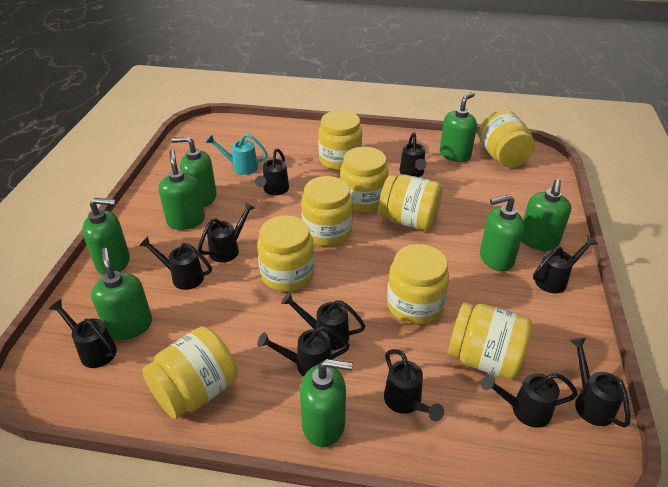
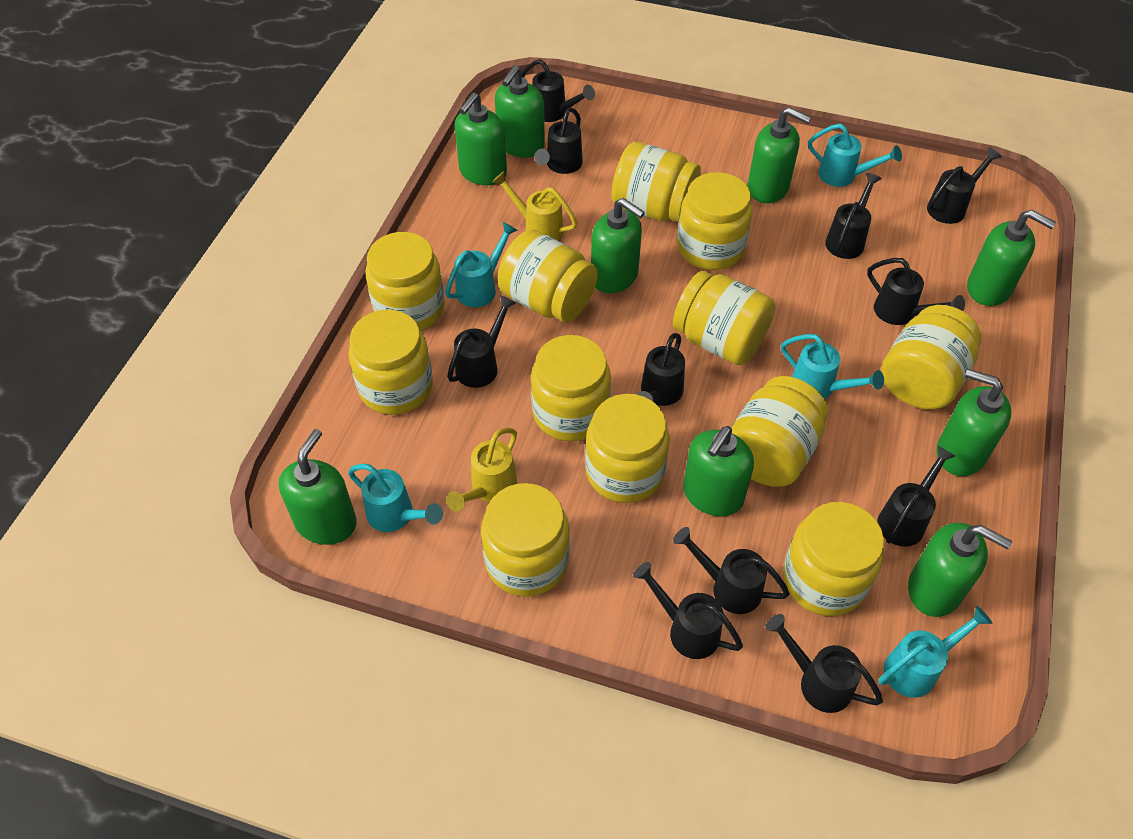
green soap dispenser: [82,198,130,275] [91,248,152,340] [158,150,205,230] [171,136,217,207] [300,359,353,447] [440,92,477,162] [480,194,524,271] [521,179,571,251] = 8 -> [279,429,357,545] [455,93,507,185] [495,65,545,157] [591,198,645,293] [683,426,754,516] [748,107,811,203] [908,523,1012,617] [937,369,1011,476] [967,210,1056,306] = 9
turquoise watering can: [206,134,268,175] = 1 -> [348,464,443,532] [445,222,518,307] [781,334,884,399] [808,124,902,187] [879,606,993,698] = 5
yellow jar: [142,327,238,419] [257,215,314,292] [301,176,353,246] [318,110,362,170] [340,147,389,212] [379,174,443,231] [387,244,449,325] [448,303,532,380] [479,110,535,168] = 9 -> [348,310,433,415] [365,232,445,331] [481,483,570,597] [498,230,598,322] [531,335,611,441] [585,394,670,503] [611,142,701,222] [673,271,776,365] [677,172,752,270] [731,376,829,487] [783,502,884,616] [881,305,981,409] = 12
yellow watering can: none = 0 -> [446,428,517,512] [492,171,577,241] = 2

